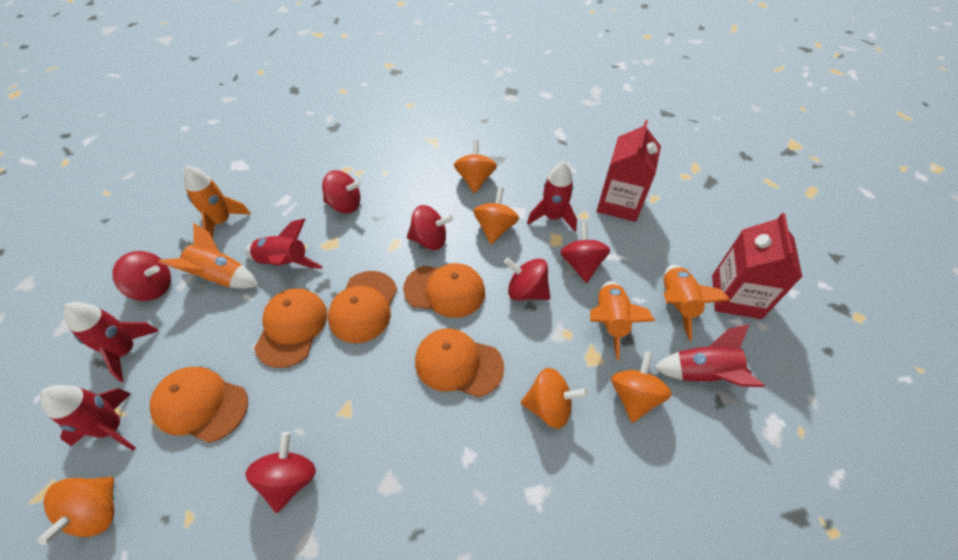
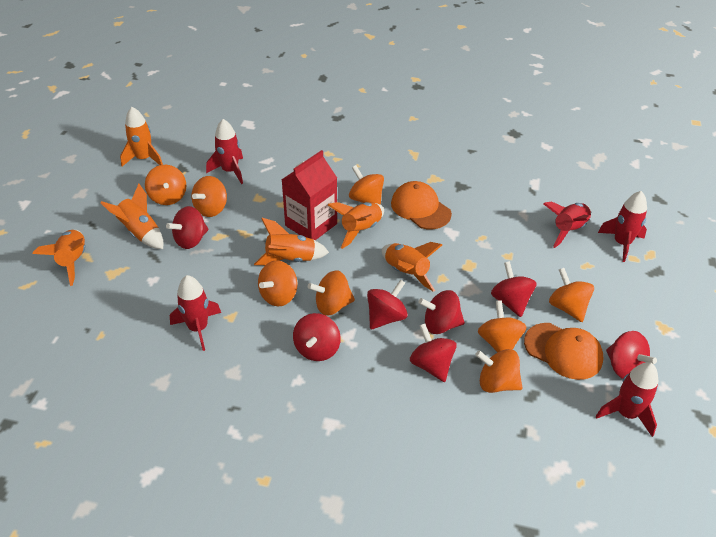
orange cap: [150,367,248,443] [254,288,327,368] [328,271,397,343] [403,263,485,318] [415,328,504,397] = 5 -> [391,181,452,229] [524,323,603,380] = 2
orange rocket: [158,223,259,289] [184,165,251,239] [590,281,655,360] [664,265,730,341] = 4 -> [33,229,85,286] [100,184,163,249] [120,107,163,166] [254,218,329,265] [328,202,384,249] [382,242,442,292] = 6
orange spinning top: [37,477,114,545] [454,140,497,193] [473,187,519,244] [521,368,588,429] [611,351,672,423] = 5 -> [145,165,187,205] [191,176,227,217] [258,260,298,306] [308,271,355,316] [349,165,384,205] [475,349,522,393] [478,300,526,353] [549,268,594,322] = 8
red carton: [597,120,661,222] [712,213,802,319] = 2 -> [282,150,337,240] = 1
red spinning top: [113,251,171,301] [246,432,316,513] [322,170,362,213] [407,205,453,250] [504,258,550,300] [560,222,610,283] = 6 -> [166,206,208,249] [293,313,341,361] [367,279,408,329] [410,324,457,382] [418,290,465,334] [491,261,537,317] [606,331,657,379] = 7

